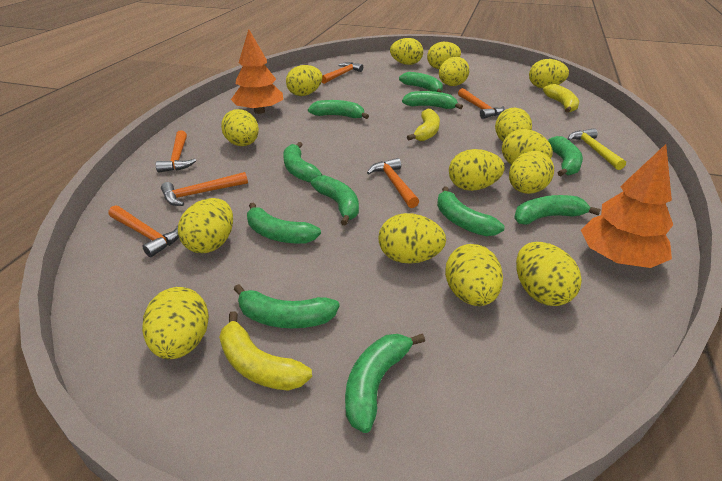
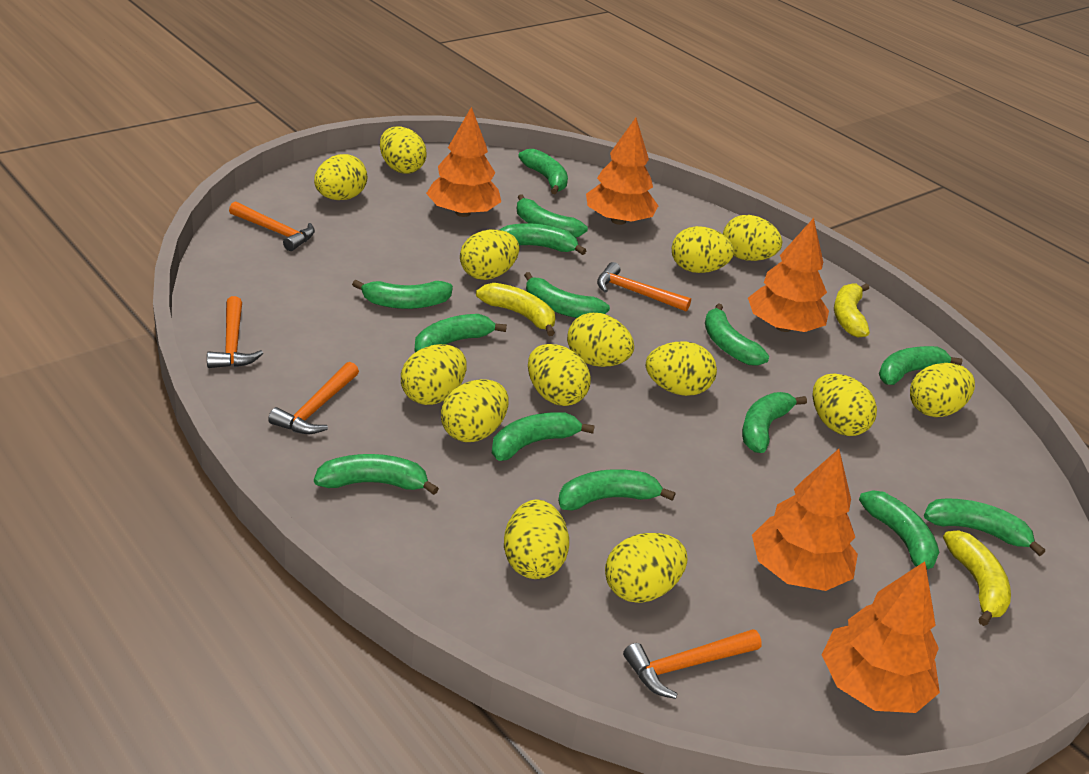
green banana: [234,284,340,328] [247,202,321,244] [283,142,322,183] [308,100,369,119] [311,175,359,226] [345,333,425,433] [399,72,443,92] [402,91,463,109] [437,186,505,236] [514,195,601,225] [548,136,583,176] = 11 -> [314,454,439,495] [352,280,453,309] [414,314,507,352] [492,412,595,461] [500,223,586,255] [517,194,588,238] [518,149,568,194] [524,272,610,318] [558,469,675,511] [705,303,769,366] [742,392,807,453] [859,490,939,570] [879,346,962,385] [924,498,1045,556] = 14
orange hammer: [108,205,179,257] [156,130,196,173] [161,172,248,206] [322,62,363,84] [367,158,419,208] [458,88,504,119] = 6 -> [207,296,263,368] [229,201,315,251] [268,362,359,434] [597,262,691,312] [623,629,762,699] = 5
orange tree: [231,29,283,114] [581,144,673,268] = 2 -> [426,107,501,217] [586,118,658,225] [748,218,829,332] [752,449,858,591] [822,561,940,713] = 5
yellow egg: [142,287,209,359] [178,198,233,253] [221,109,259,146] [286,65,322,96] [379,213,446,263] [390,38,423,65] [427,42,461,69] [439,57,469,86] [445,244,503,306] [449,149,505,191] [495,108,532,141] [502,129,553,164] [509,151,554,194] [516,242,582,306] [529,59,569,88] = 15 -> [314,154,367,200] [380,126,427,174] [401,344,467,405] [441,379,508,442] [460,229,519,280] [504,500,569,579] [528,344,591,406] [567,313,634,367] [605,533,688,603] [646,342,717,396] [672,226,734,273] [723,215,782,261] [812,373,877,436] [910,363,975,417] = 14
yellow hammer: [568,128,626,170] = 1 -> none = 0

